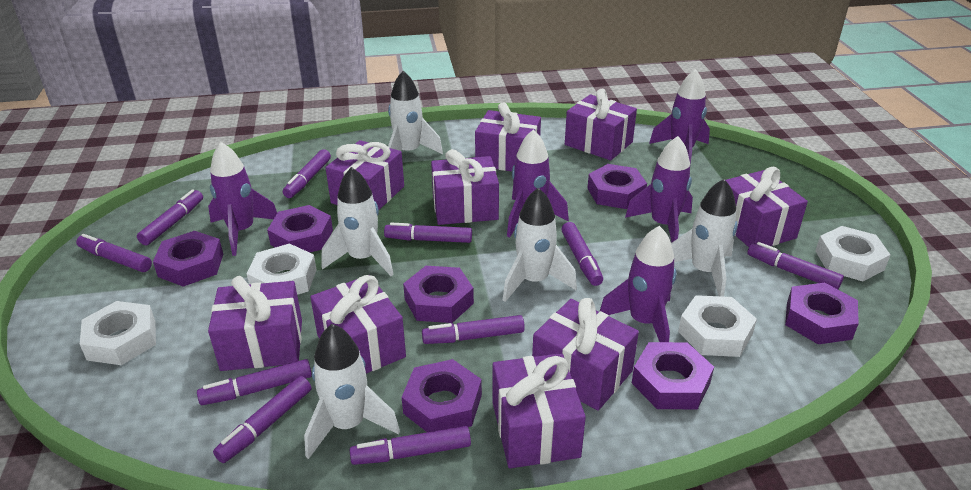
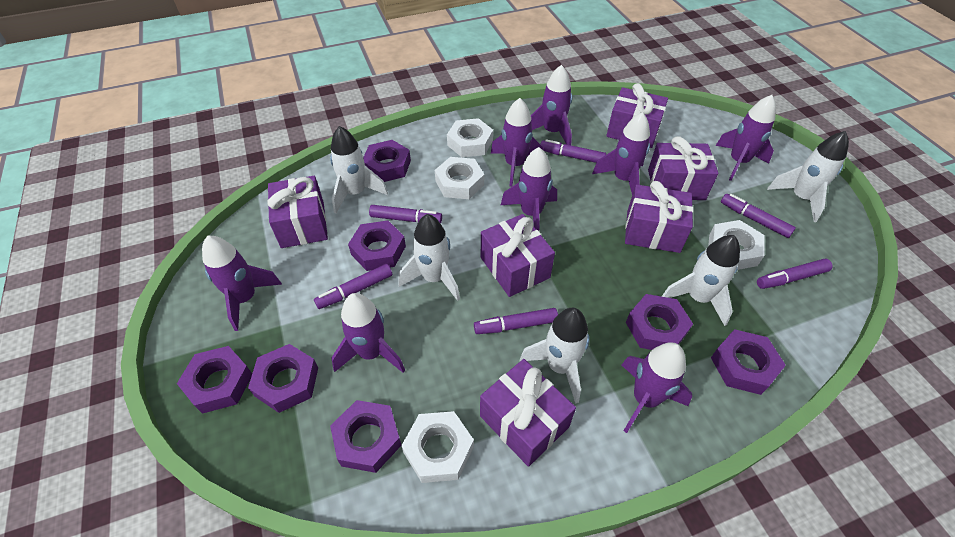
purple gift: [208,276,302,371] [310,275,406,373] [326,140,404,210] [431,149,499,225] [475,102,541,171] [493,353,586,468] [532,298,639,411] [565,88,637,160] [726,167,808,247] = 9 -> [268,176,328,248] [480,359,576,467] [481,214,555,297] [606,83,668,148] [625,181,693,253] [648,137,718,200] = 6
purple marker: [76,234,152,272] [137,190,203,245] [197,359,312,405] [213,376,311,463] [283,149,331,198] [350,426,471,465] [384,223,472,243] [422,315,525,344] [561,222,603,286] [747,242,844,289] = 10 -> [314,264,392,309] [369,205,442,224] [474,308,558,334] [541,139,606,163] [721,194,796,238] [757,259,833,289] = 6
purple rocket: [208,142,277,256] [507,129,569,238] [599,226,677,342] [625,136,693,242] [649,69,710,164] = 5 -> [202,235,282,331] [331,293,405,373] [491,98,543,187] [501,147,557,231] [531,65,572,145] [592,112,650,195] [622,342,692,433] [716,95,776,181] = 8

